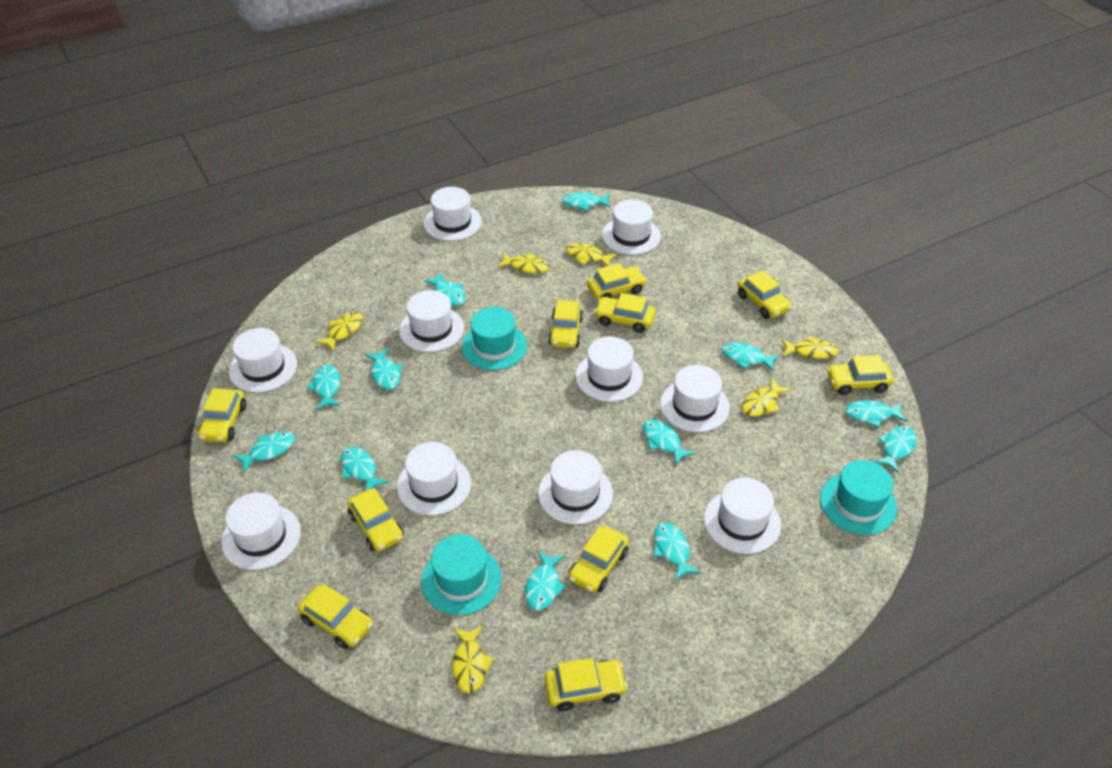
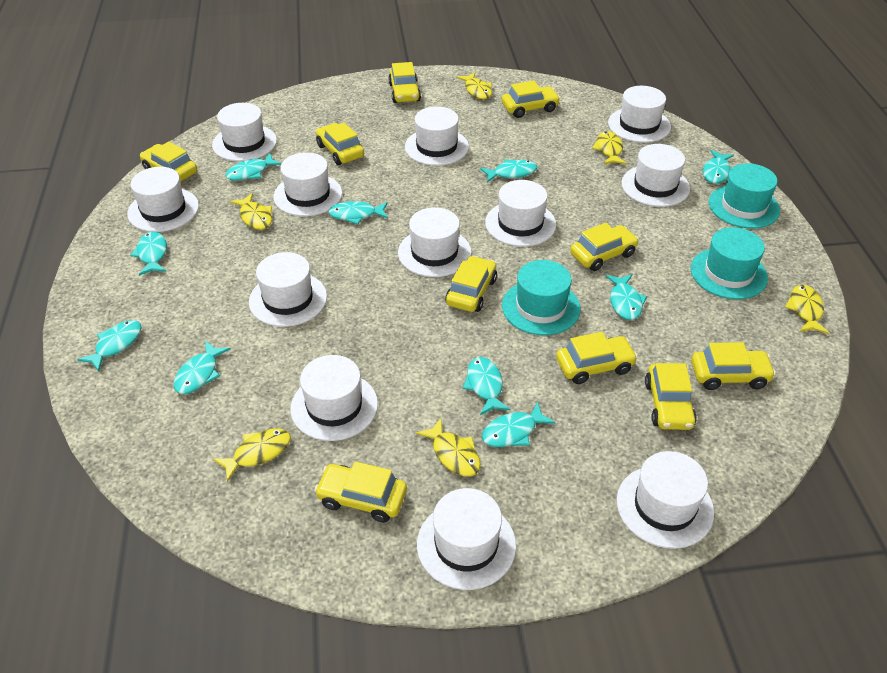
turquoise fish: [233,431,295,473] [307,365,340,410] [341,447,389,490] [365,348,403,390] [424,273,465,306] [525,551,566,611] [562,192,610,211] [643,419,695,465] [654,523,701,581] [722,343,780,371] [846,400,907,428] [874,426,916,474] = 12 -> [77,320,141,372] [130,232,167,276] [174,341,231,394] [225,153,282,181] [328,201,388,224] [462,357,510,415] [480,159,537,182] [482,402,556,447] [606,274,647,320] [703,150,734,184] = 10
white hat: [221,492,301,570] [229,328,297,393] [397,442,471,515] [399,290,464,352] [424,187,482,241] [538,450,613,524] [575,336,643,402] [602,199,661,255] [660,365,730,432] [704,478,781,554] = 10 -> [127,167,199,232] [212,103,277,161] [249,252,327,327] [273,152,342,216] [290,355,378,441] [398,207,472,277] [405,106,469,166] [417,488,516,590] [485,180,556,247] [608,86,671,143] [617,451,714,549] [621,144,690,207] = 12

